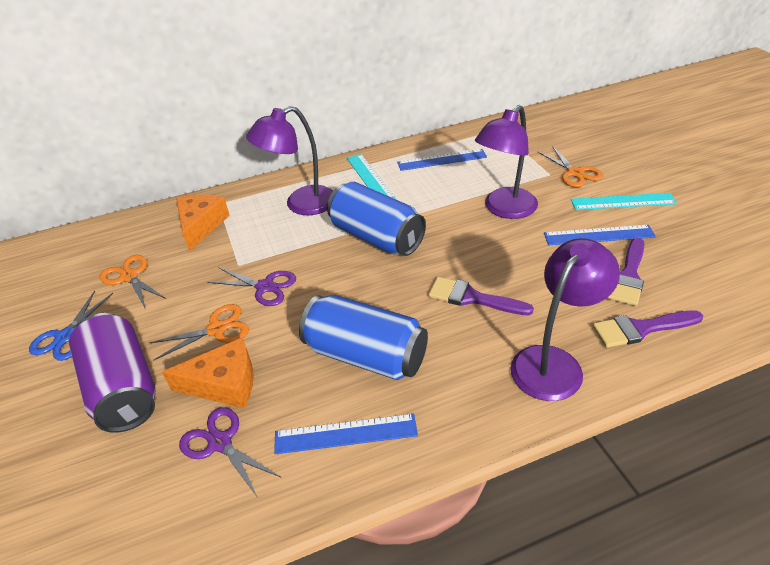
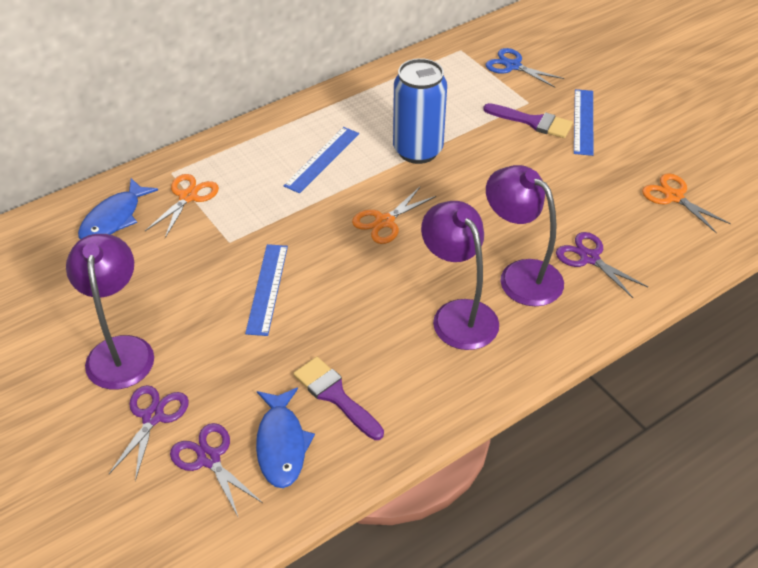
blue can: [299,295,428,380] [327,182,426,256] = 2 -> [393,58,447,164] = 1
blue fish: none = 0 -> [78,178,158,240] [256,387,315,488] = 2
orange cheese: [162,338,254,408] [176,195,230,251] = 2 -> none = 0
purple brush: [429,277,534,315] [592,310,703,348] [607,238,644,306] = 3 -> [293,357,384,440] [483,103,573,138] = 2
purple can: [69,313,156,433] = 1 -> none = 0
purple scissors: [179,407,282,498] [207,267,296,306] = 2 -> [109,385,189,481] [170,423,263,516] [556,232,648,298] = 3
turquoise ruler: [347,154,395,199] [571,193,677,210] = 2 -> none = 0

